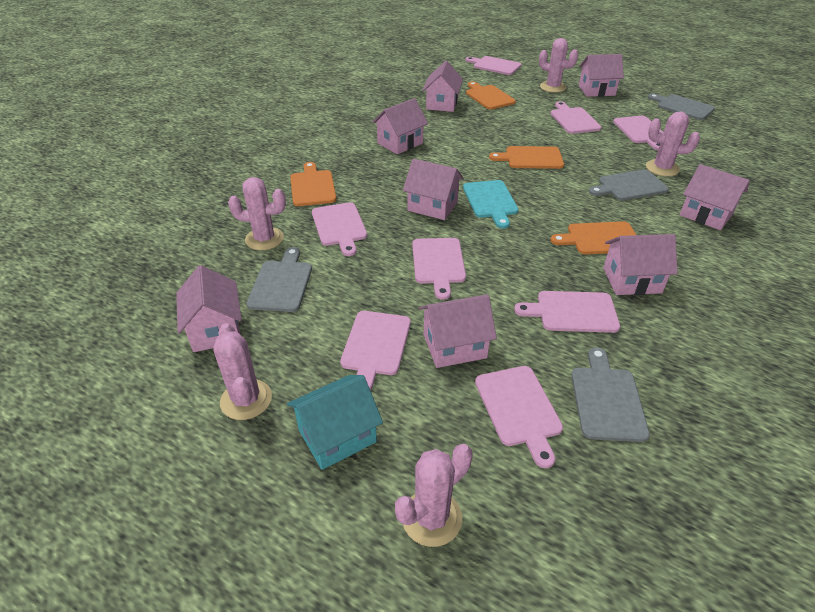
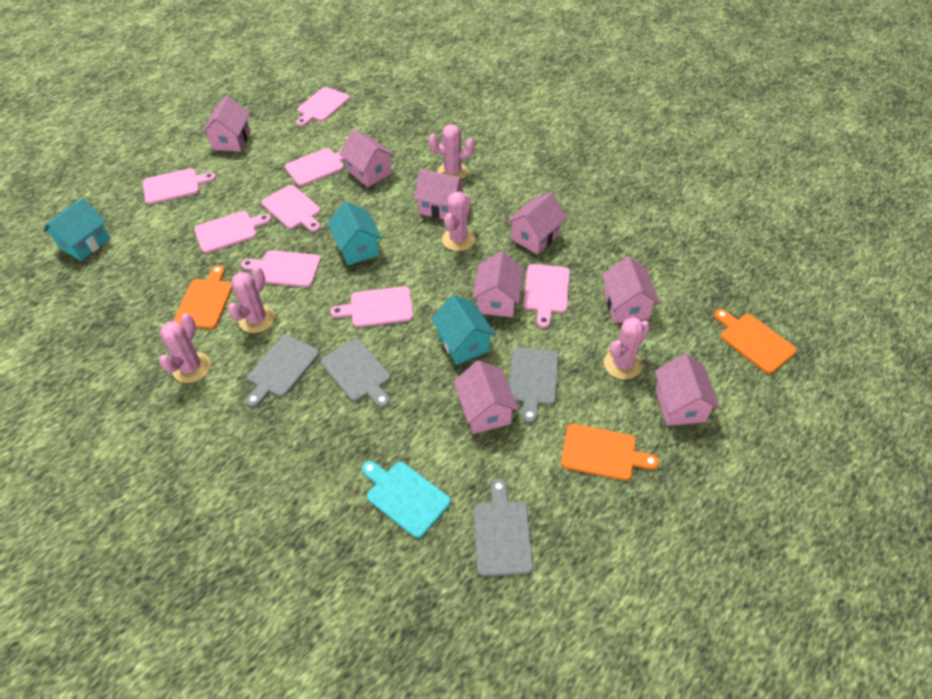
orange cutting board: [290,162,336,206] [466,81,516,110] [489,146,564,169] [551,221,636,254] = 4 -> [174,265,233,329] [561,424,659,481] [714,309,797,374] = 3
turquoise house: [287,375,383,470] = 1 -> [43,198,110,261] [327,201,382,265] [431,295,496,365] = 3

